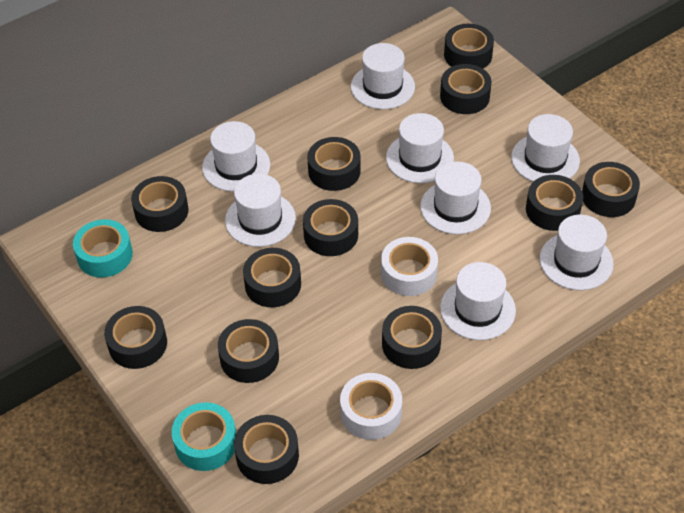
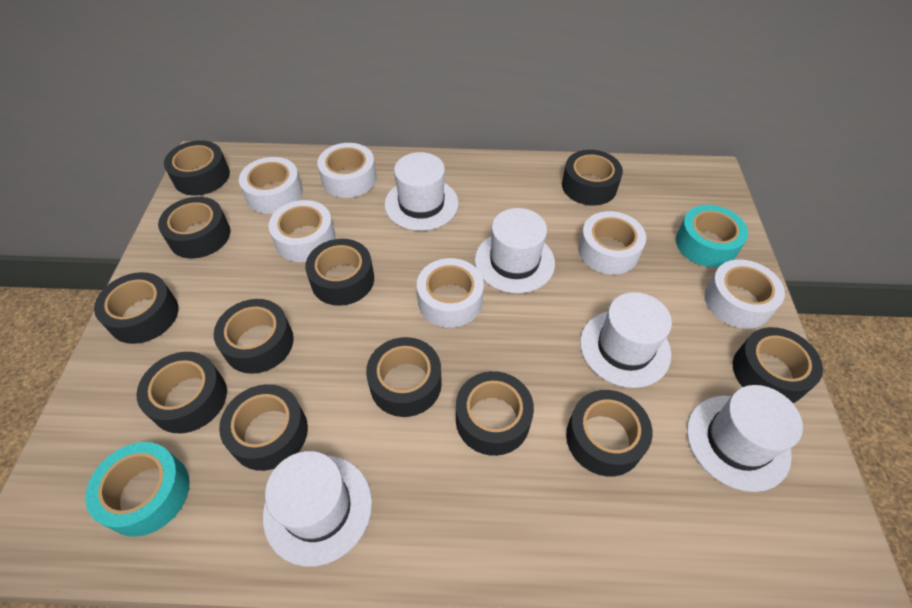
white hat: [202,121,270,192] [225,174,296,247] [351,43,415,109] [386,113,454,183] [420,162,491,234] [440,262,516,340] [511,114,580,182] [540,215,614,290] = 8 -> [263,451,372,567] [384,152,459,231] [475,208,555,294] [580,292,672,388] [687,385,803,492] = 5
white tape: [340,373,402,440] [381,237,438,296] = 2 -> [239,157,303,214] [269,200,336,262] [317,143,376,198] [417,258,484,328] [578,211,646,275] [704,260,785,329] = 6

